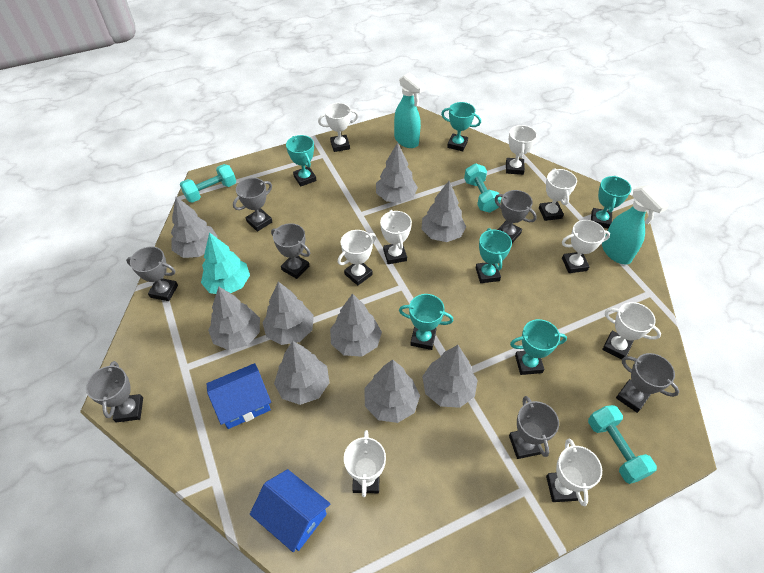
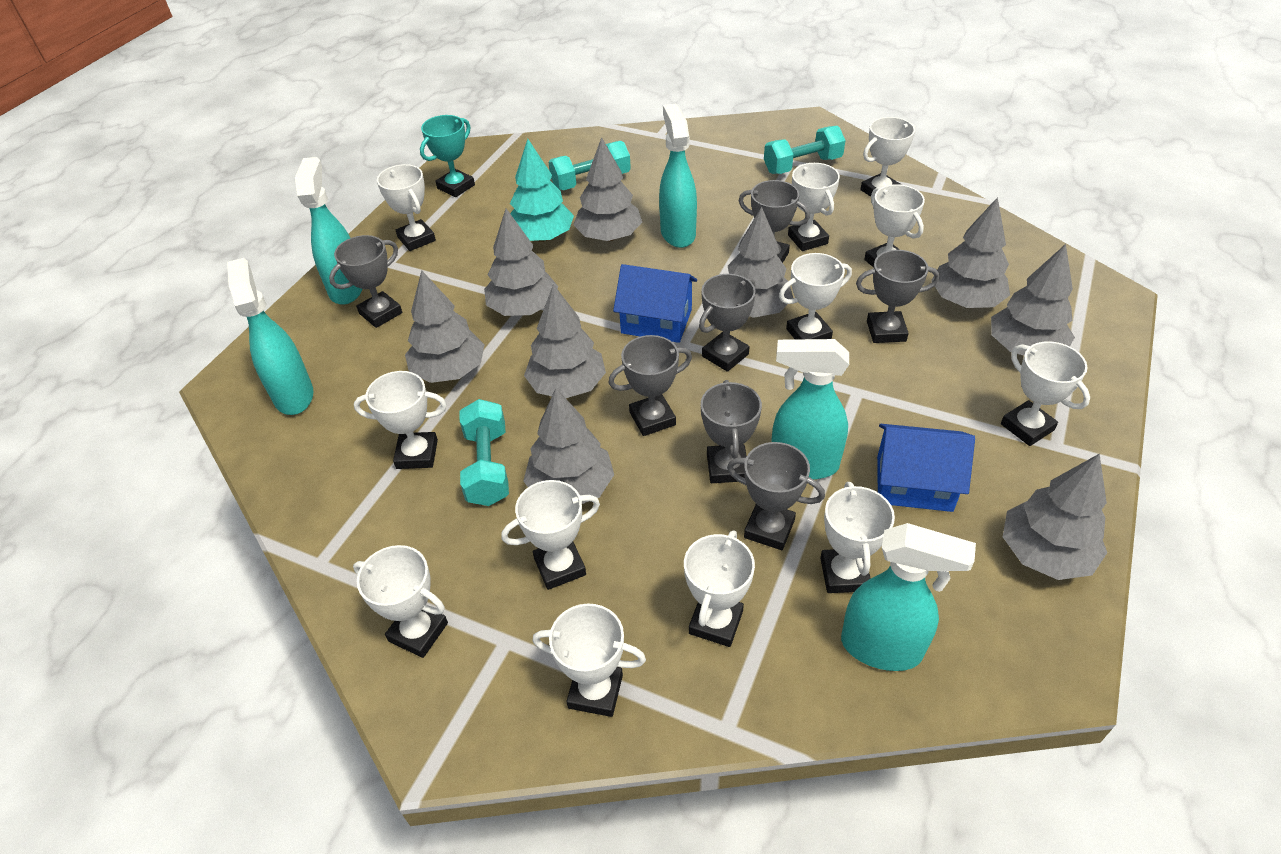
turquoise spray bottle: [394,73,426,148] [602,185,669,264] = 2 -> [227,258,313,415] [295,157,363,305] [659,104,697,248] [772,339,849,480] [841,523,976,671] = 5
turquoise trophy: [286,135,316,187] [399,294,453,350] [441,102,481,151] [475,228,512,283] [510,319,567,375] [591,176,631,228] = 6 -> [420,115,475,197] = 1
white trophy: [318,103,358,152] [338,230,376,286] [344,430,386,497] [380,210,412,264] [506,125,537,175] [539,168,577,221] [546,438,602,506] [562,220,610,273] [602,302,661,359] = 9 -> [353,545,448,658] [354,371,447,469] [377,164,436,251] [501,480,600,590] [533,603,646,717] [684,530,755,647] [779,253,852,339] [788,163,840,251] [820,482,895,593] [860,117,916,197] [864,184,925,268] [1001,341,1090,446] = 12

